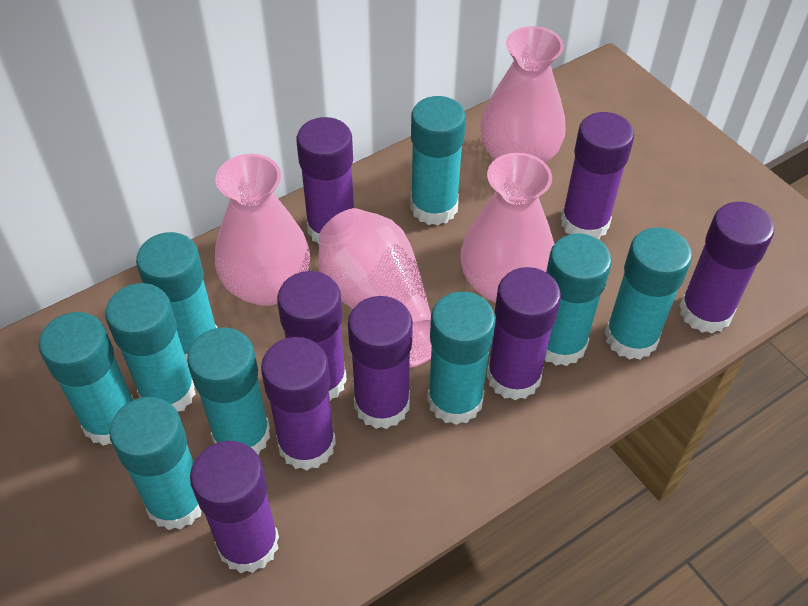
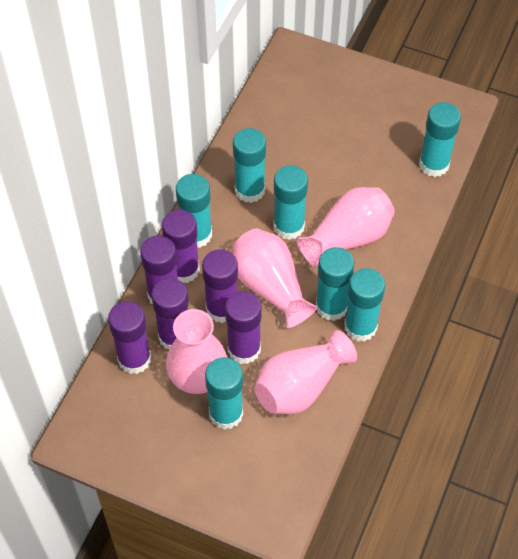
purple glue stick: [190,441,279,573] [261,337,336,471] [277,271,347,400] [296,117,354,244] [348,296,413,429] [486,267,561,400] [561,112,634,239] [679,202,774,334] = 8 -> [108,301,151,374] [140,235,178,304] [152,278,189,349] [162,210,200,283] [202,249,238,323] [225,291,262,364] = 6
turquoise glue stick: [39,312,134,446] [105,283,196,412] [109,397,202,530] [136,232,218,364] [187,327,270,455] [410,96,466,225] [427,292,495,425] [545,233,612,366] [605,227,692,360] = 9 -> [176,174,212,248] [205,357,243,430] [233,128,266,203] [273,165,308,240] [316,247,354,321] [344,268,385,342] [419,102,461,177] = 7

